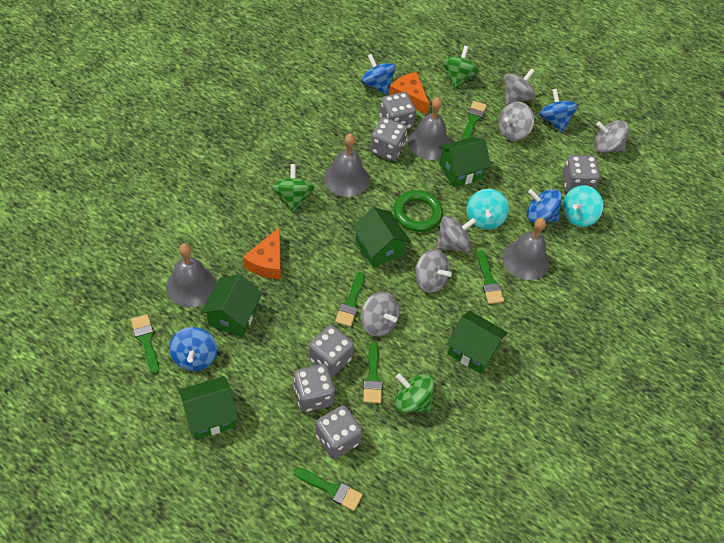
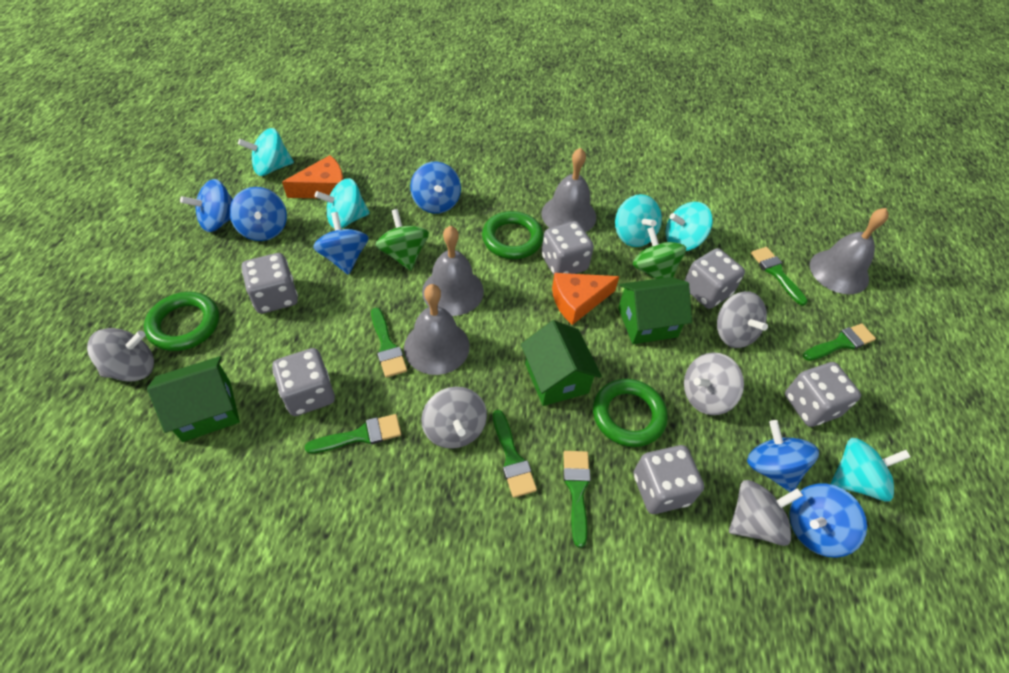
blue spinning top: [169,327,217,371] [361,54,396,95] [527,189,562,223] [539,88,578,132] = 4 -> [180,179,233,232] [229,187,287,241] [313,212,369,275] [410,162,461,214] [747,420,819,492] [789,484,867,558] = 6
green house: [179,376,239,440] [201,274,262,337] [353,207,411,268] [439,137,491,187] [447,311,508,374] = 5 -> [147,356,240,442] [521,320,602,406] [618,277,692,344] = 3
green ring: [394,190,443,232] = 1 -> [144,292,219,351] [482,211,544,259] [593,379,668,447] = 3
green spinning top: [272,164,314,212] [395,373,435,413] [443,46,479,88] = 3 -> [376,209,429,271] [633,227,686,279] = 2
grey spinning top: [361,292,400,336] [415,249,452,293] [436,216,476,252] [498,102,534,141] [504,68,536,105] [594,120,629,153] = 6 -> [87,328,154,382] [421,387,487,449] [684,352,744,415] [717,291,768,348] [729,480,803,546] = 5
turquoise spinning top: [467,189,509,230] [563,185,603,227] = 2 -> [238,128,294,176] [315,178,370,229] [615,194,662,247] [666,202,713,251] [831,438,911,502] = 5

